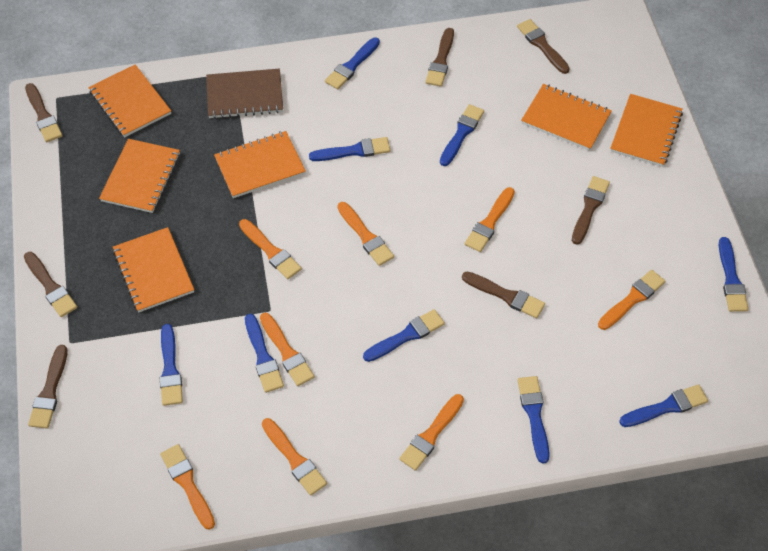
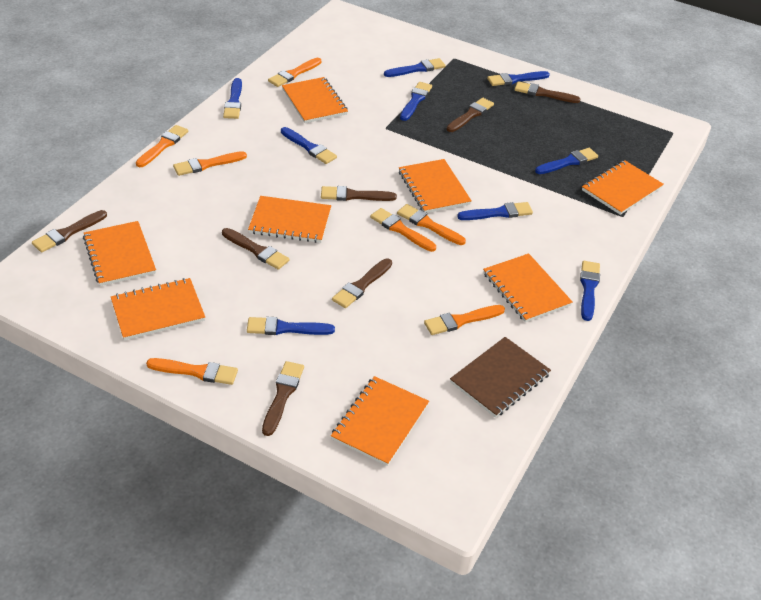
orange brush: [160,444,215,530] [239,219,302,279] [260,313,314,386] [262,418,327,496] [338,202,394,266] [399,394,464,471] [465,187,515,252] [598,270,665,330] = 8 -> [136,125,188,167] [146,358,238,385] [173,151,247,176] [268,58,321,87] [370,208,436,252] [397,204,466,245] [424,305,505,335] = 7
orange notebook: [88,64,171,137] [99,139,180,213] [113,227,194,312] [214,131,306,198] [521,84,612,151] [610,94,683,167] = 6 -> [83,221,156,286] [111,278,205,340] [248,196,331,243] [282,77,348,123] [331,376,429,466] [399,159,472,213] [483,253,573,322] [582,160,664,215] = 8

